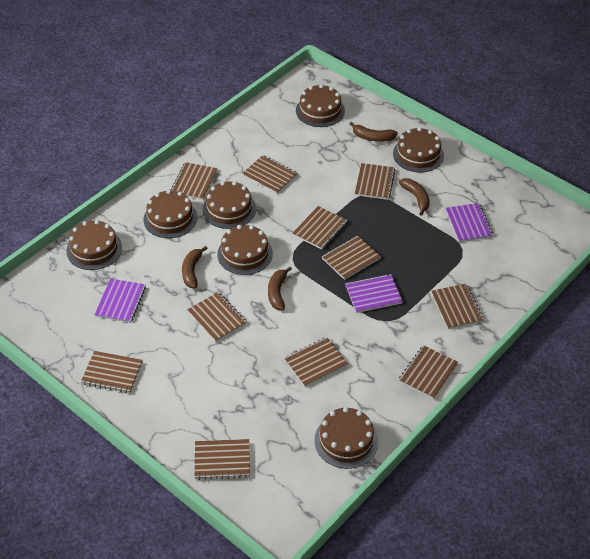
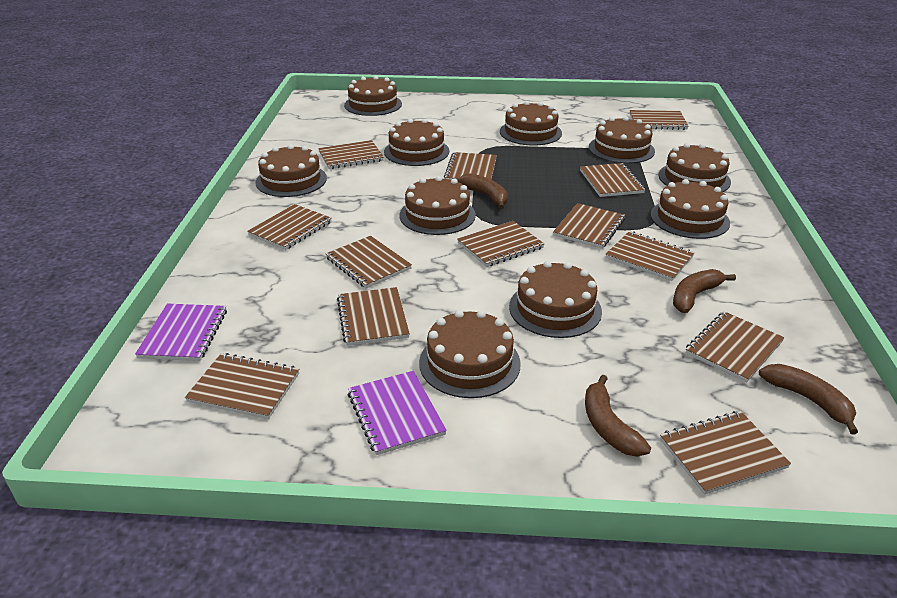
brown cake: [67,220,122,270] [143,190,197,238] [203,181,256,229] [217,225,273,275] [296,84,345,127] [314,407,378,469] [393,127,444,172] = 7 -> [255,144,327,197] [344,76,402,116] [384,119,449,166] [400,176,476,235] [419,310,521,398] [500,101,562,145] [509,261,602,338] [589,116,655,164] [651,179,730,239] [659,143,731,192] = 10
brown notebook: [81,351,143,393] [171,162,217,200] [187,292,247,342] [195,439,250,480] [242,155,297,194] [284,337,348,387] [293,206,347,250] [322,236,381,280] [355,163,395,200] [399,345,458,399] [431,284,484,329] = 11 -> [185,353,299,419] [247,204,332,250] [318,140,384,169] [326,236,412,288] [337,287,410,346] [444,152,497,180] [457,221,544,267] [553,203,625,249] [580,163,645,197] [606,231,694,281] [630,110,689,130] [660,411,791,495] [685,311,785,382] = 13
purple notebook: [94,278,146,323] [345,274,403,313] [446,203,493,242] = 3 -> [135,304,227,361] [348,371,447,455] = 2

